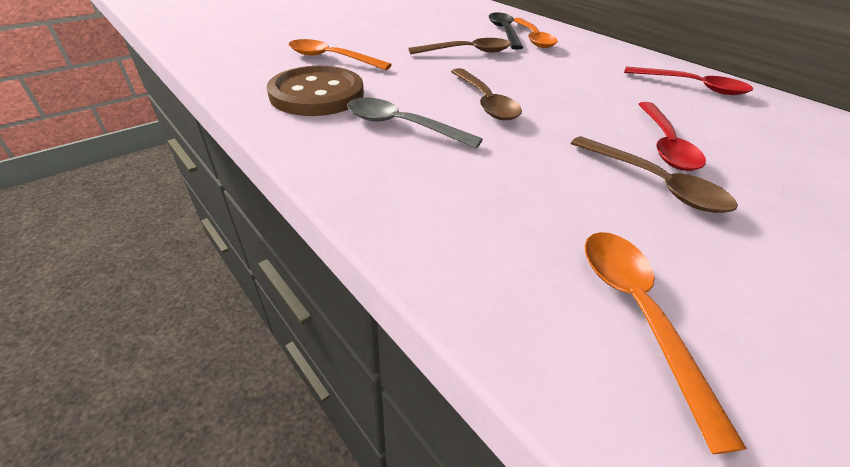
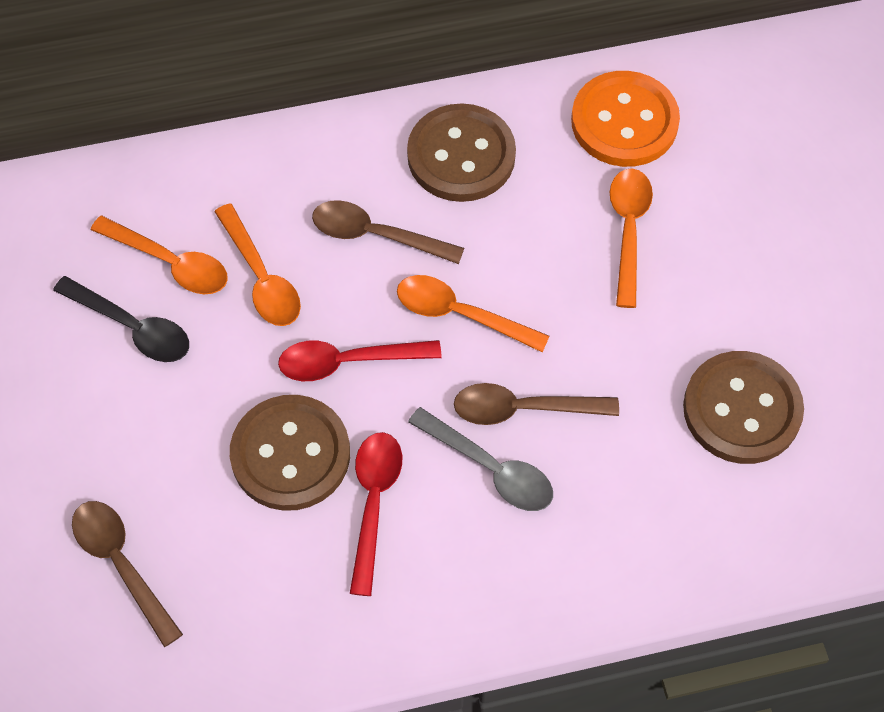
brown button: [267,66,364,116] = 1 -> [230,395,350,511] [407,103,516,202] [683,351,804,464] = 3
orange button: none = 0 -> [571,71,680,167] = 1
orange spoon: [289,39,392,70] [514,18,558,48] [585,232,747,454] = 3 -> [91,216,228,294] [214,203,301,326] [397,275,550,352] [610,169,653,308] = 4

